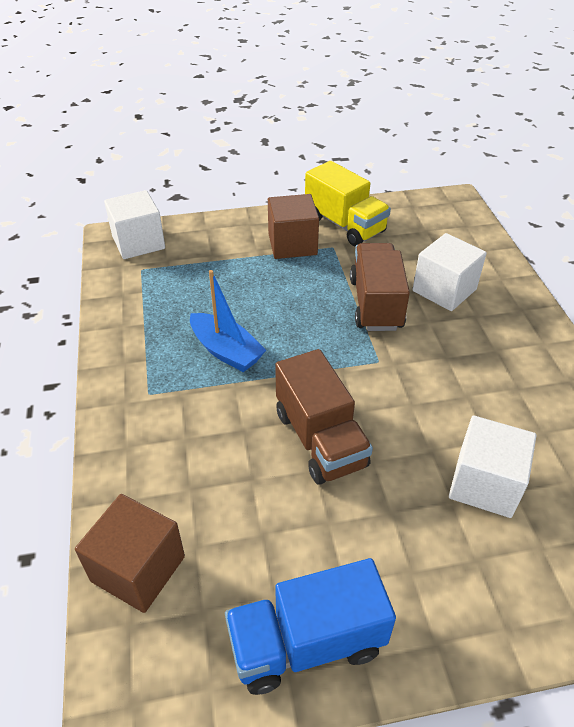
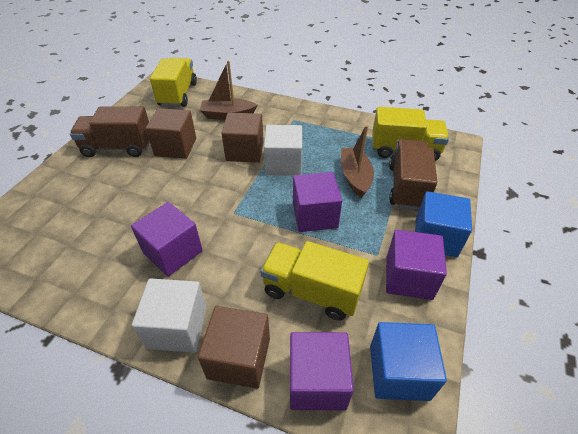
blue boat: [190,270,266,372] = 1 -> none = 0
blue cube: none = 0 -> [370,322,447,401] [415,191,472,258] = 2
blue truck: [225,558,396,695] = 1 -> none = 0
brown boat: none = 0 -> [200,61,257,120] [341,125,374,198] = 2
brown cube: [75,494,185,613] [268,194,319,259] = 2 -> [146,108,196,159] [198,306,270,389] [221,113,264,163] = 3
purple cube: none = 0 -> [131,202,203,277] [290,332,354,410] [293,172,342,232] [386,230,447,300] = 4
white cube: [104,190,165,259] [412,233,487,311] [449,415,537,518] = 3 -> [132,278,207,353] [264,125,302,176] = 2
yellow truck: [305,161,391,247] = 1 -> [150,58,197,107] [260,241,369,321] [372,107,449,161] = 3

